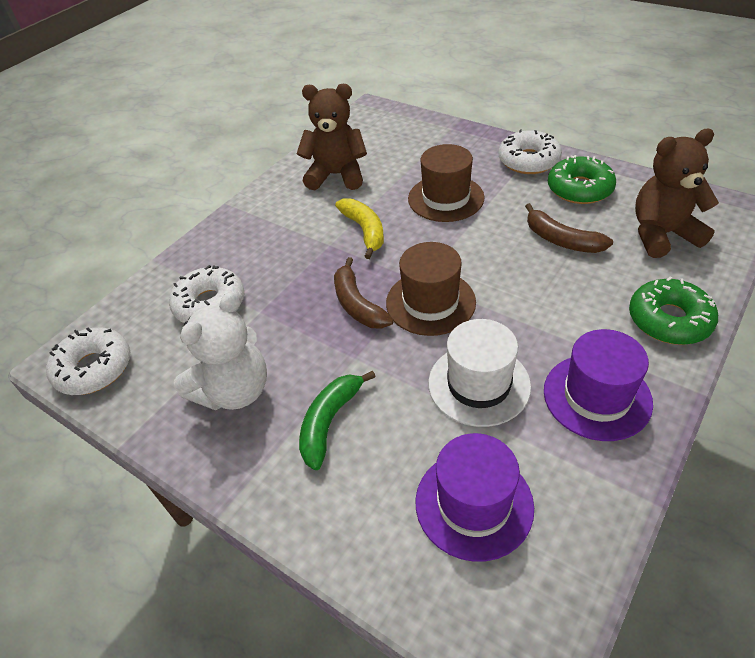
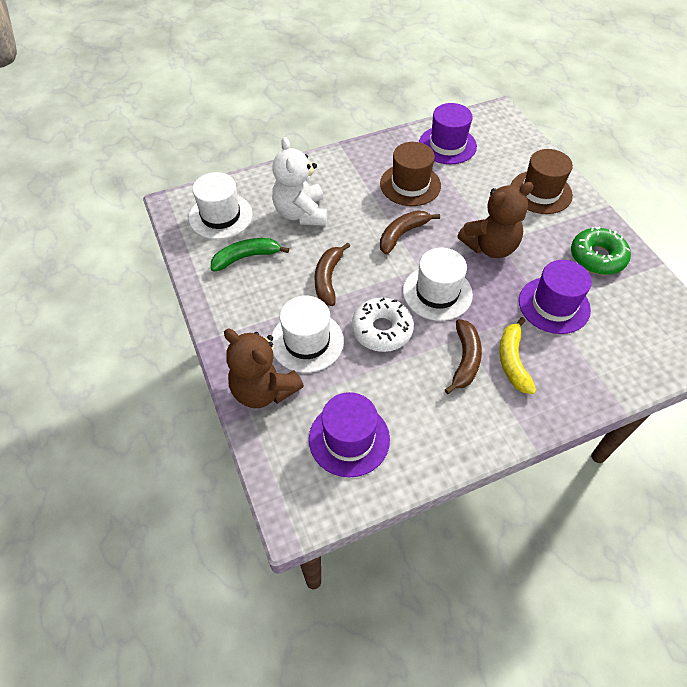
brown banana: [334,257,394,329] [525,203,613,253] = 2 -> [314,243,350,306] [380,210,440,254] [445,319,482,394] = 3
green donut: [548,155,616,204] [629,276,718,345] = 2 -> [571,226,631,275] = 1
purple hat: [416,433,534,562] [544,329,653,441] = 2 -> [309,392,390,477] [419,103,477,164] [519,260,592,334] = 3
white donut: [46,328,130,395] [169,265,244,323] [499,129,562,174] = 3 -> [352,298,414,352] = 1
white hat: [428,319,531,427] = 1 -> [189,172,253,239] [272,296,344,373] [403,248,473,321] = 3

